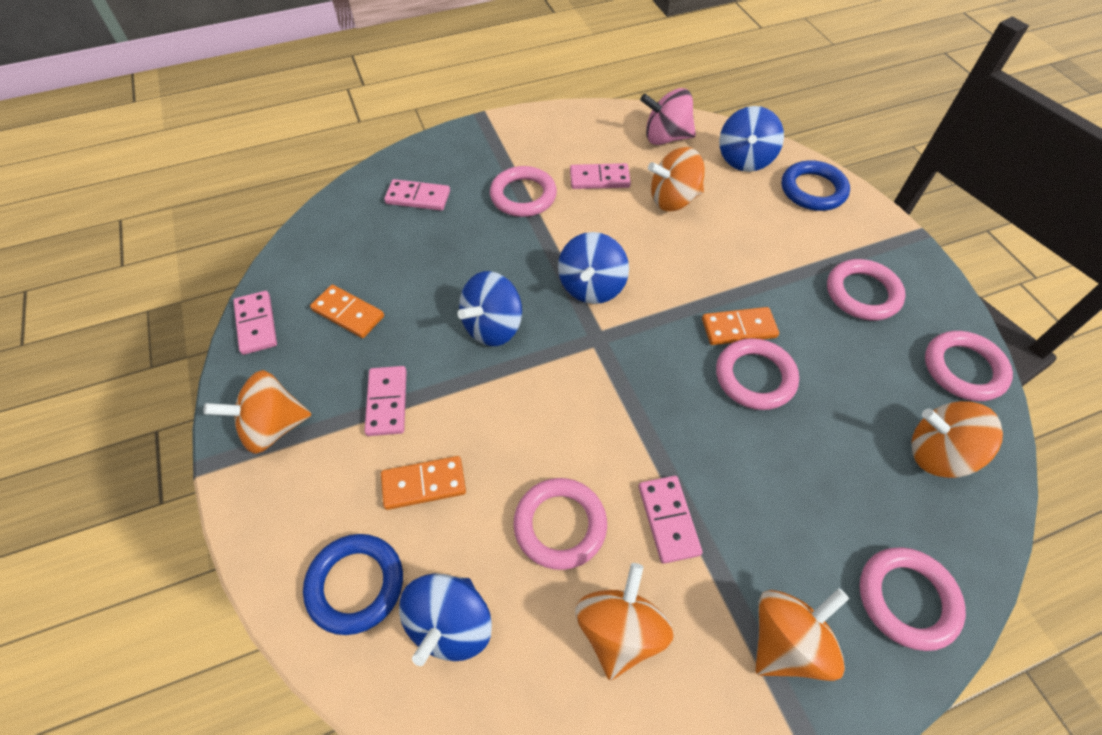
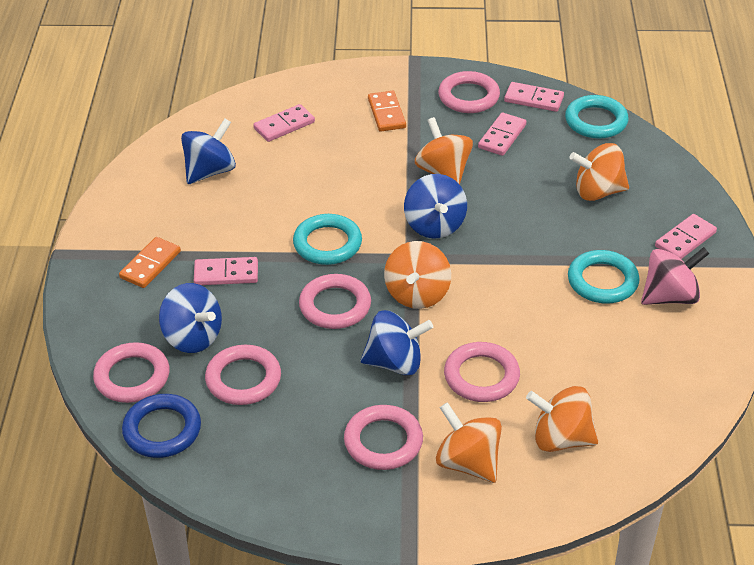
blue ring: [303,534,403,635] [782,160,850,211] = 2 -> [122,394,201,458] = 1
orange domino: [310,285,384,338] [381,456,466,510] [702,307,779,345] = 3 -> [119,237,181,288] [368,91,406,132] = 2
turquoise ring: none = 0 -> [293,214,362,265] [565,95,628,139] [568,250,639,303] = 3

